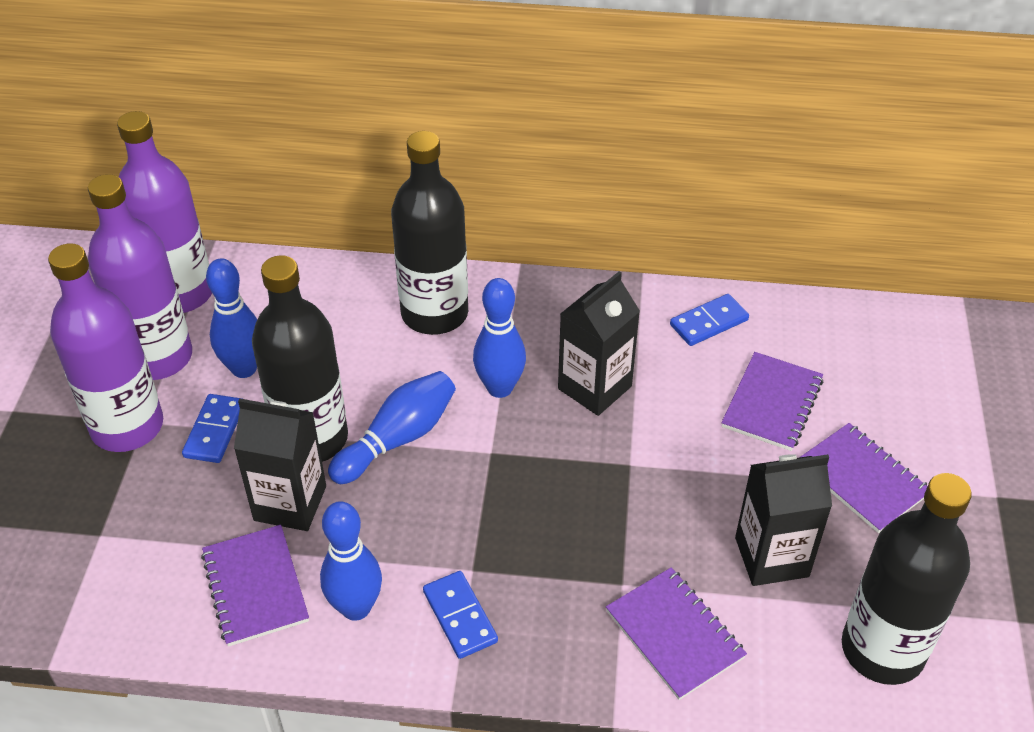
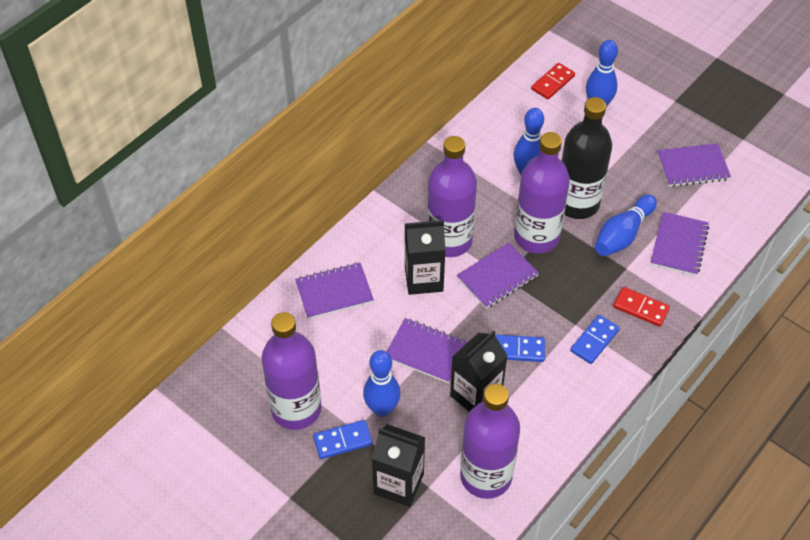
black bottle: [252,255,348,462] [391,131,468,335] [842,473,972,685] = 3 -> [561,97,612,219] = 1
purple bottle: [48,243,163,452] [88,174,192,380] [117,111,212,313] = 3 -> [262,312,321,430] [427,136,477,257] [460,384,520,499] [514,132,570,254] = 4
purple notebook: [201,525,309,647] [606,567,747,700] [721,352,824,451] [799,423,927,533] = 4 -> [295,263,374,319] [387,318,468,383] [457,243,539,309] [650,212,709,276] [657,143,731,187] = 5
red domino: none = 0 -> [531,63,575,99] [613,287,670,327] = 2

